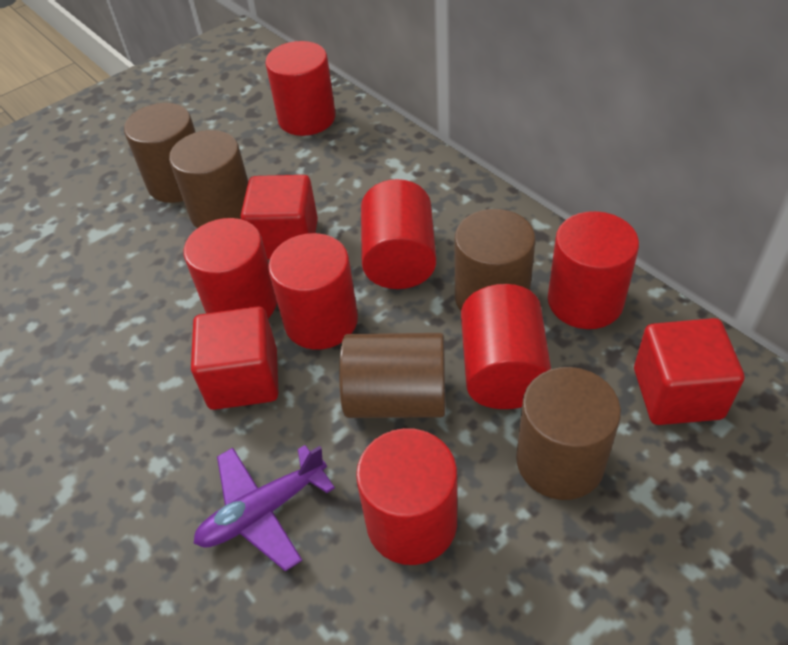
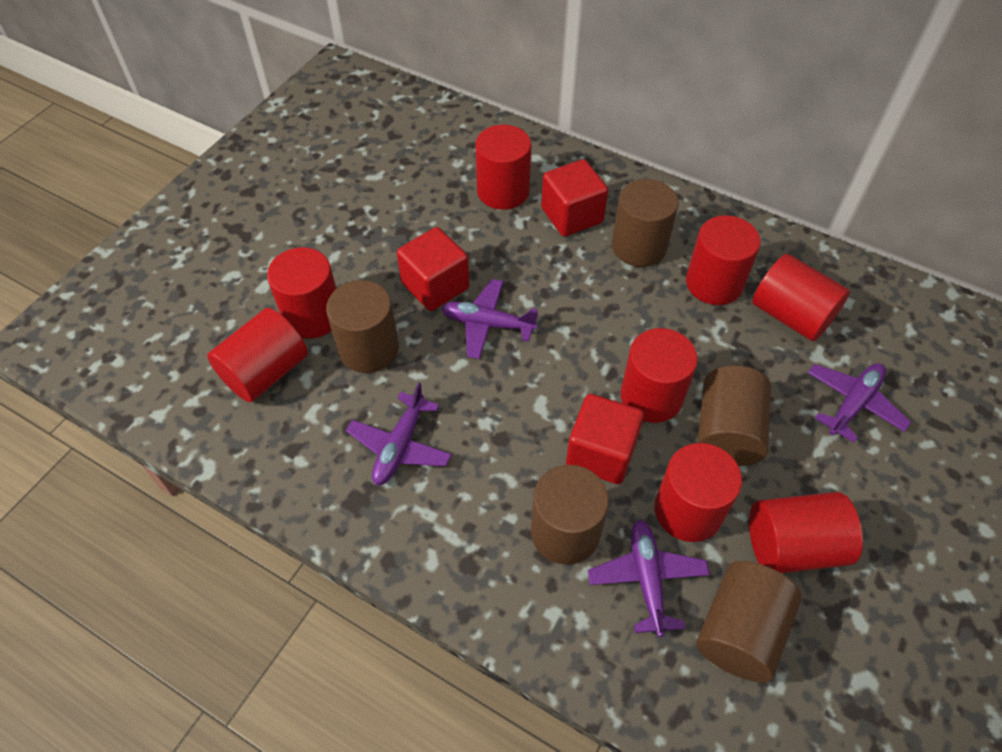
purple plane: [194,445,335,572] = 1 -> [346,382,452,485] [441,279,538,359] [588,520,710,637] [808,363,911,443] = 4
red cylinder: [183,218,277,318] [265,41,336,136] [268,233,358,350] [356,428,457,565] [361,179,436,289] [461,284,551,409] [548,211,639,329] = 7 -> [207,308,308,402] [267,247,336,339] [475,125,531,210] [621,328,698,423] [654,443,742,542] [686,215,761,305] [749,492,863,573] [752,254,850,342] = 8

